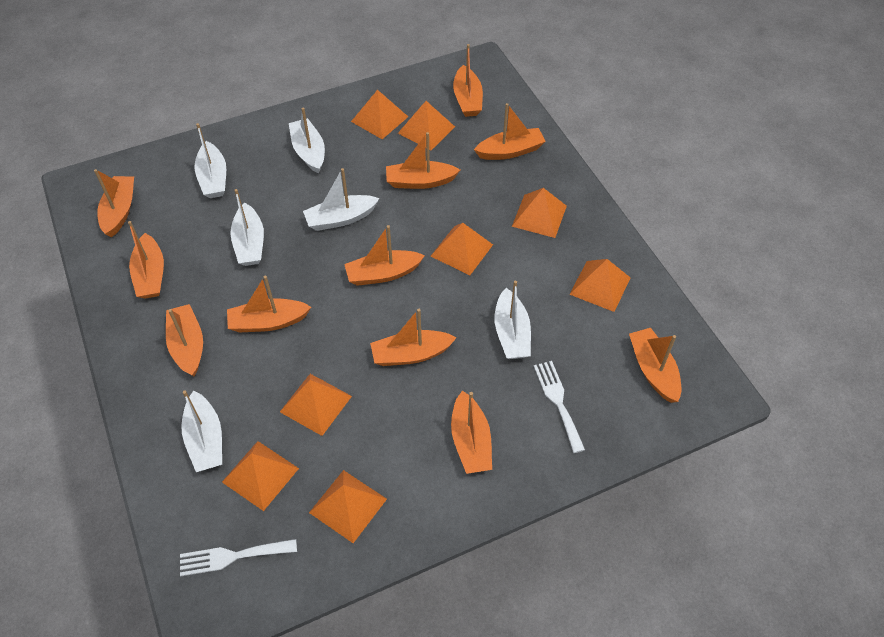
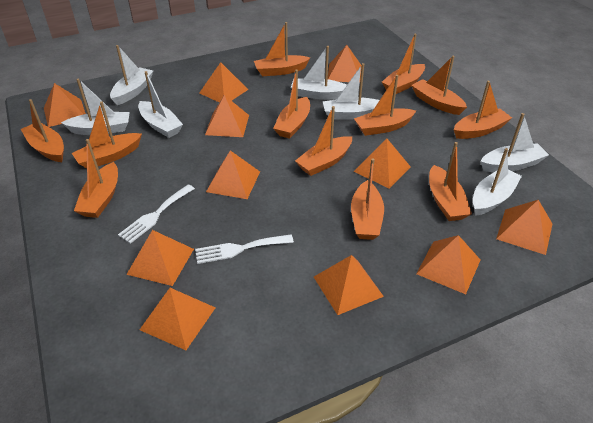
orange boat: [94,169,134,237] [128,221,164,299] [166,304,203,377] [227,276,311,332] [344,225,425,286] [370,309,457,366] [386,132,460,189] [451,391,492,474] [453,44,483,117] [474,103,546,160] [629,328,681,403] = 11 -> [21,99,64,162] [72,102,142,169] [74,139,118,218] [254,22,310,76] [273,69,310,139] [295,106,352,176] [351,158,384,240] [354,75,416,136] [382,34,425,94] [412,55,467,115] [429,142,472,221] [454,81,512,139] = 12
orange pyramid: [222,441,299,511] [280,374,352,436] [309,470,387,543] [351,90,408,139] [398,101,455,150] [431,223,493,275] [512,188,567,238] [569,259,631,312] = 8 -> [44,83,86,127] [126,230,194,286] [140,288,215,350] [199,62,248,102] [205,95,249,137] [206,150,260,199] [314,255,384,315] [328,45,362,83] [353,138,411,189] [416,235,480,294] [496,200,552,255] = 11
white boat: [181,390,222,472] [195,123,226,198] [230,189,264,266] [289,107,325,174] [303,168,379,231] [494,281,531,359] = 6 -> [61,79,130,135] [110,45,153,105] [138,71,183,138] [291,46,347,100] [323,63,379,120] [473,148,522,216] [481,113,549,172] = 7

